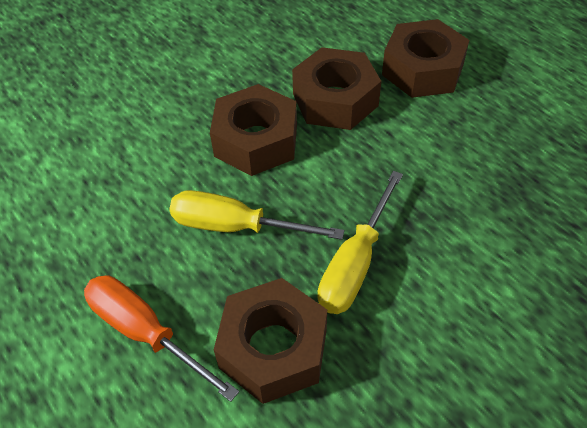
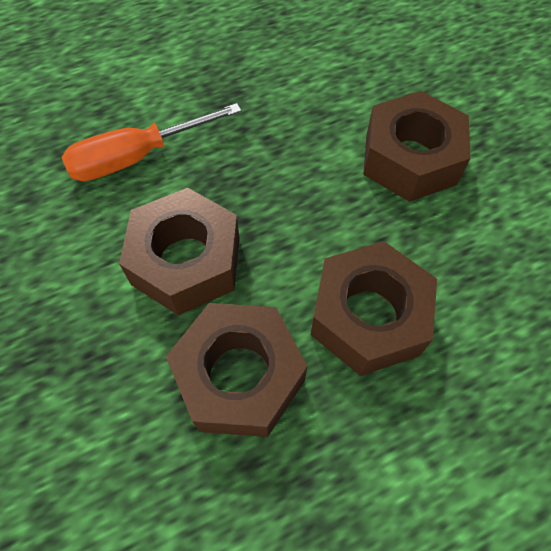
yellow screwdriver: [169,190,344,240] [318,171,403,314] = 2 -> none = 0

